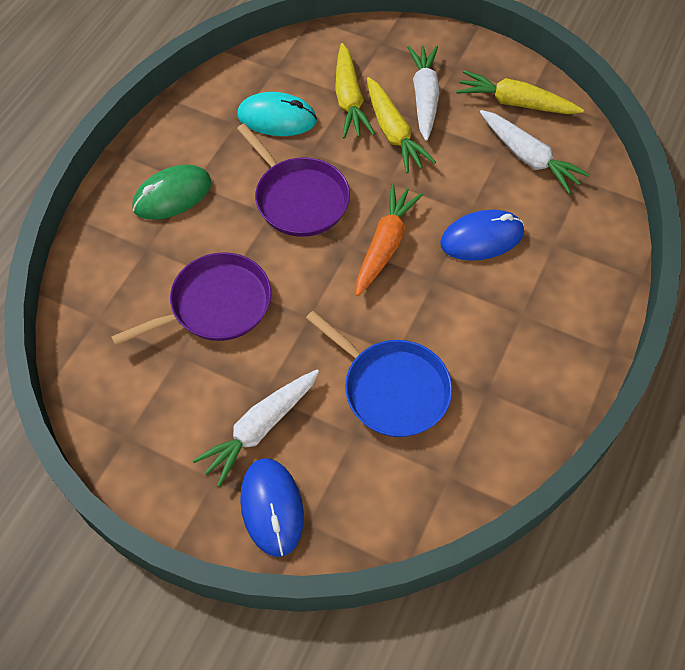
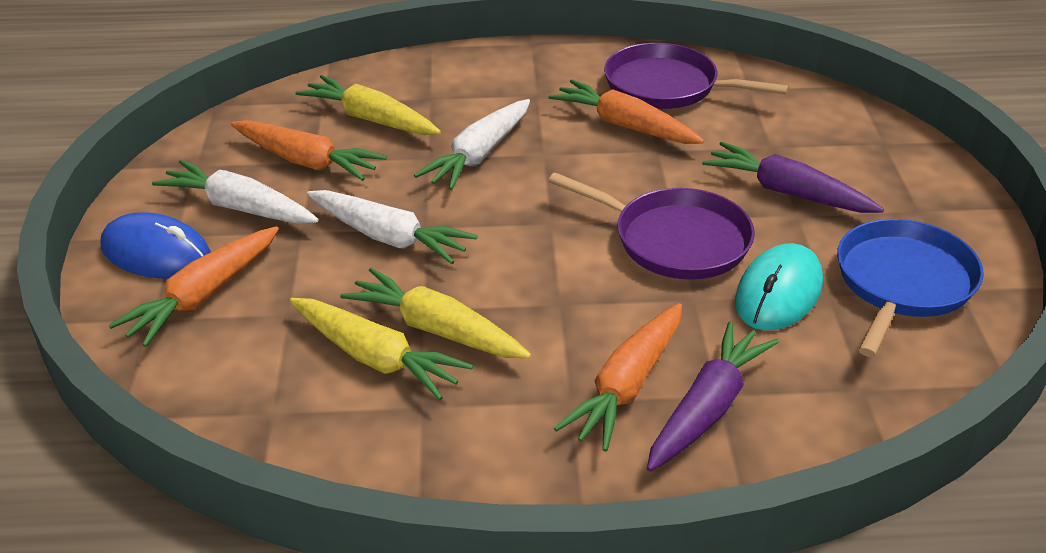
blue mouse: [240,458,304,557] [440,210,524,261] = 2 -> [100,212,211,279] = 1
green mouse: [132,165,212,220] = 1 -> none = 0
orange carrot: [356,184,423,296] = 1 -> [109,226,279,347] [231,120,387,181] [549,79,704,144] [554,303,682,452] = 4
purple carrot: none = 0 -> [647,321,779,472] [702,141,884,213] = 2

